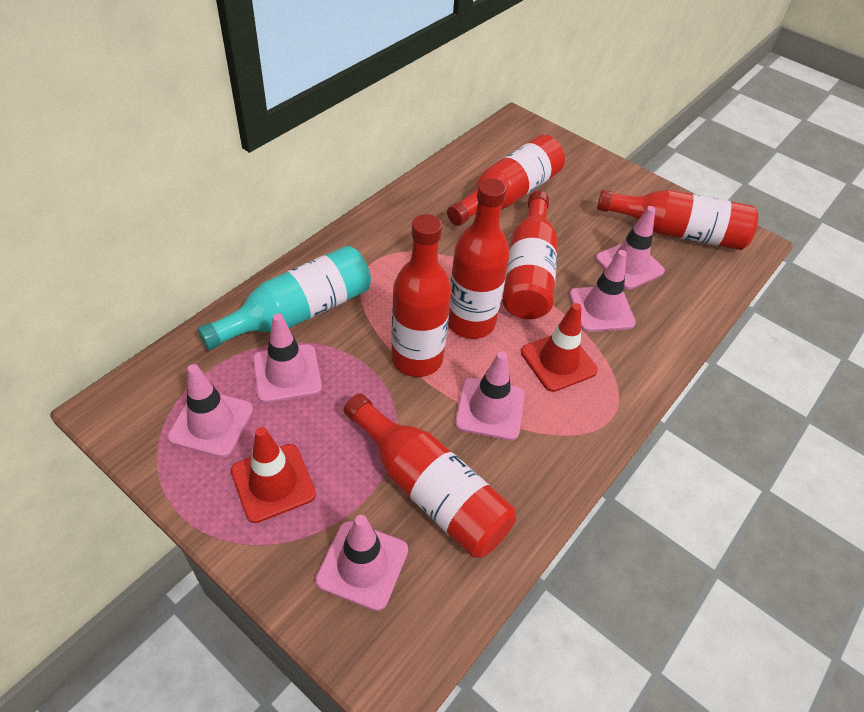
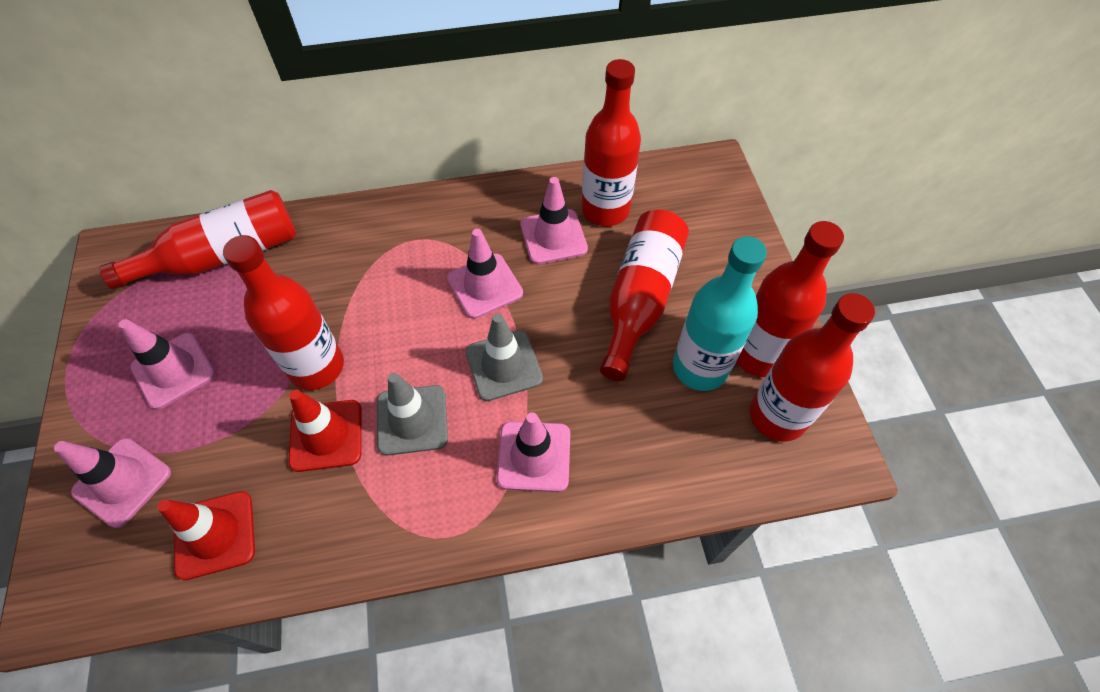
grey traffic cone: none = 0 -> [377,373,448,456] [465,314,543,401] = 2
pink traffic cone: [167,364,253,458] [253,313,322,403] [315,515,408,611] [455,351,525,441] [569,250,636,332] [595,206,665,289] = 6 -> [54,438,171,528] [119,319,215,410] [447,229,523,319] [497,412,570,492] [520,177,588,264] = 5

